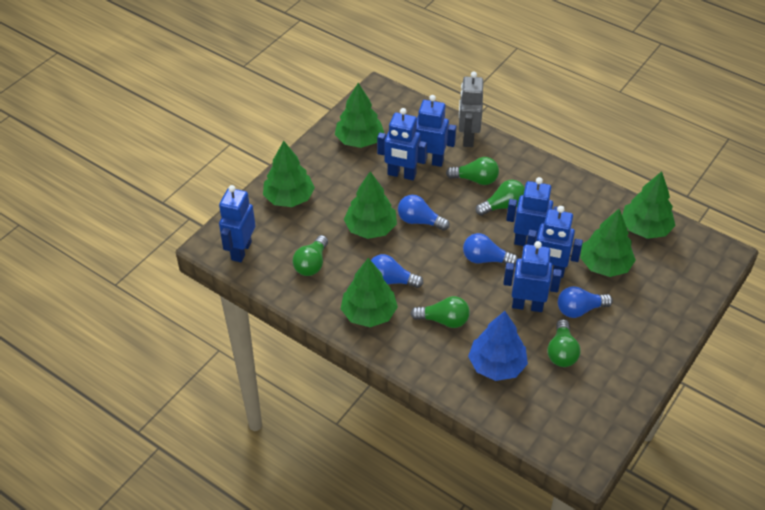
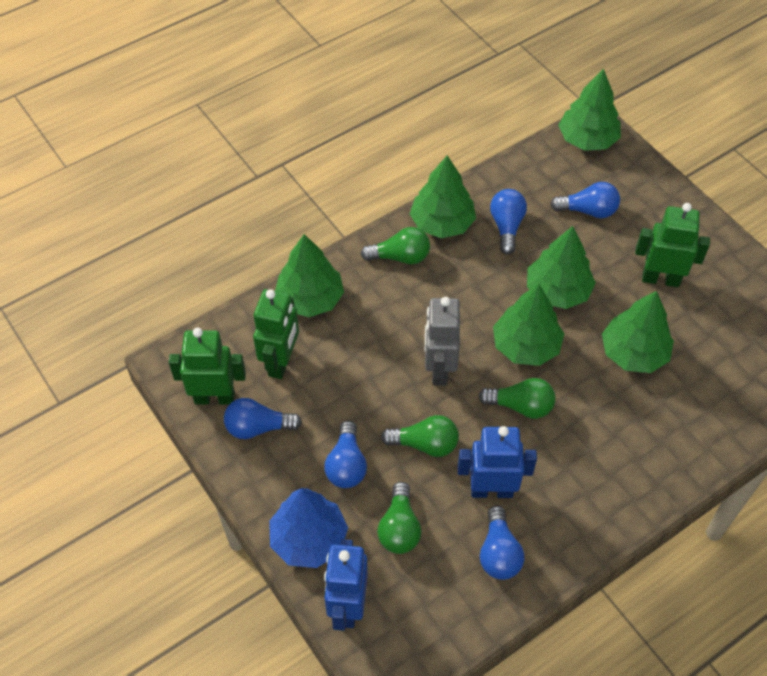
blue light bulb: [371,254,423,288] [398,195,450,231] [463,233,518,265] [558,286,613,318] = 4 -> [224,398,302,439] [324,421,367,488] [480,505,525,580] [490,189,527,255] [550,182,620,218] = 5
blue robot: [219,185,256,262] [377,108,427,180] [416,95,457,167] [503,241,562,312] [506,177,558,246] [527,206,583,278] = 6 -> [324,539,368,631] [458,426,537,498] = 2
green light bulb: [292,235,328,276] [410,296,470,328] [446,157,499,185] [476,180,525,216] [547,319,580,367] = 5 -> [361,227,430,264] [378,482,421,554] [381,415,459,457] [479,378,555,419] = 4
green robot: none = 0 -> [169,328,246,405] [253,289,299,379] [635,203,710,287] = 3

